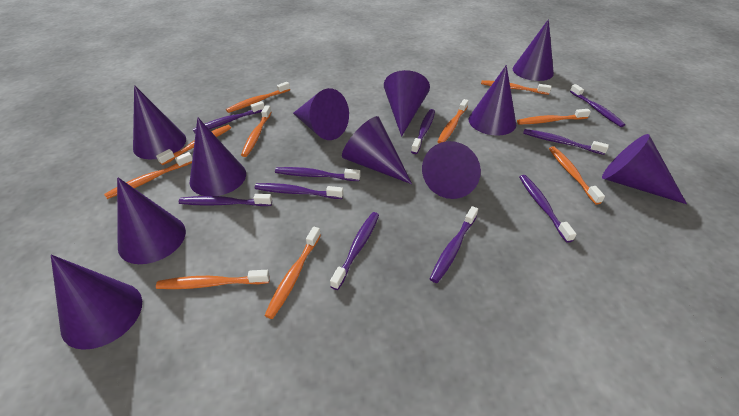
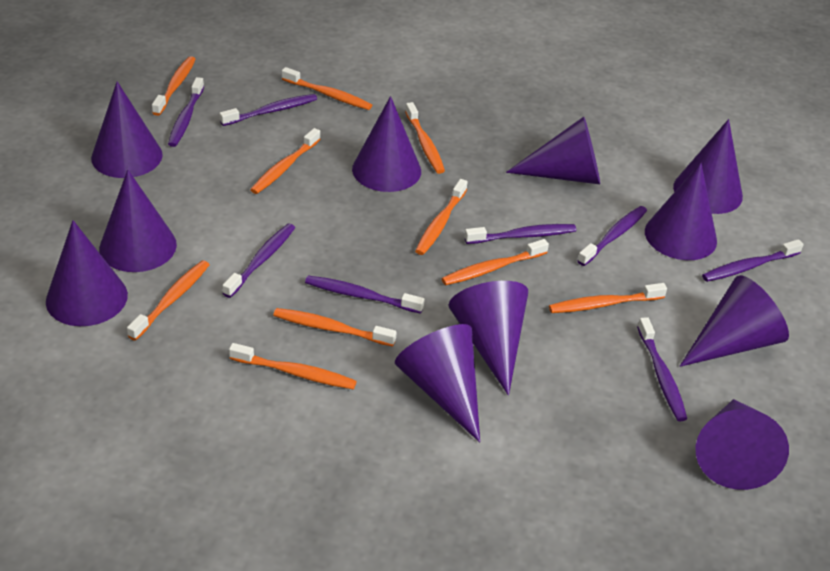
purple toothbrush: [179,194,272,206] [193,101,265,133] [255,183,343,199] [275,167,360,181] [330,212,379,290] [411,109,435,154] [430,206,478,283] [519,175,576,243] [523,129,609,155] [570,84,625,127] = 10 -> [168,77,204,147] [219,94,317,126] [222,223,295,298] [305,276,425,314] [465,224,576,244] [577,206,647,266] [637,317,687,421] [702,239,804,282] = 8

